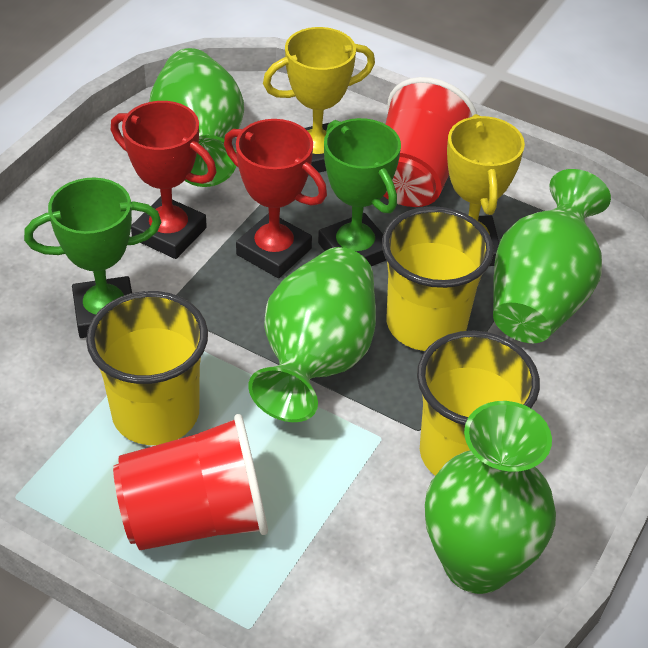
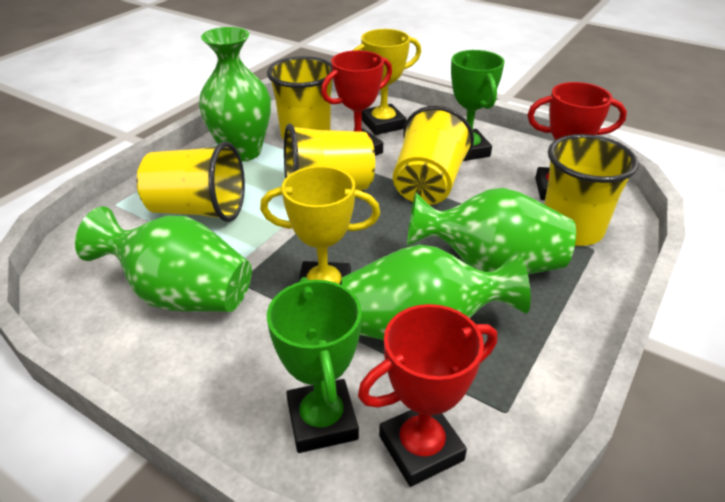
red cup: [113,414,268,550] [384,77,477,207] = 2 -> none = 0
red trophy: [111,101,217,259] [224,119,327,278] = 2 -> [321,50,392,156] [358,304,497,487] [527,82,627,200] = 3
yellow cup: [86,291,208,445] [382,206,494,351] [417,331,540,476] = 3 -> [137,141,245,222] [267,56,333,140] [284,124,375,190] [393,105,474,205] [544,134,639,246] = 5

